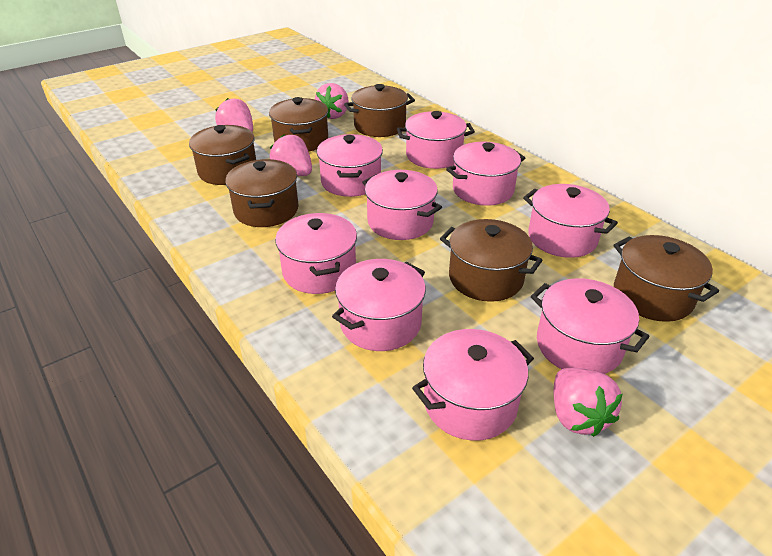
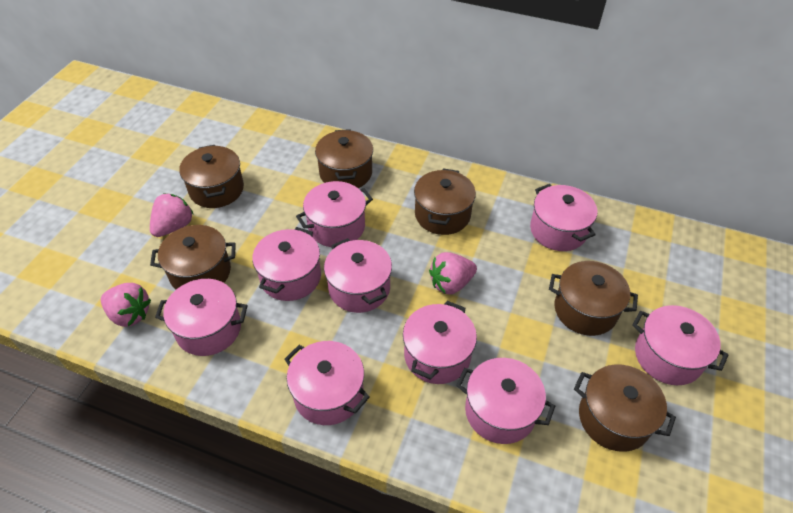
pink strawberry: [215,98,253,132] [270,134,312,176] [315,83,349,119] [554,368,622,437] = 4 -> [101,283,151,327] [150,193,193,237] [429,252,477,295] = 3

